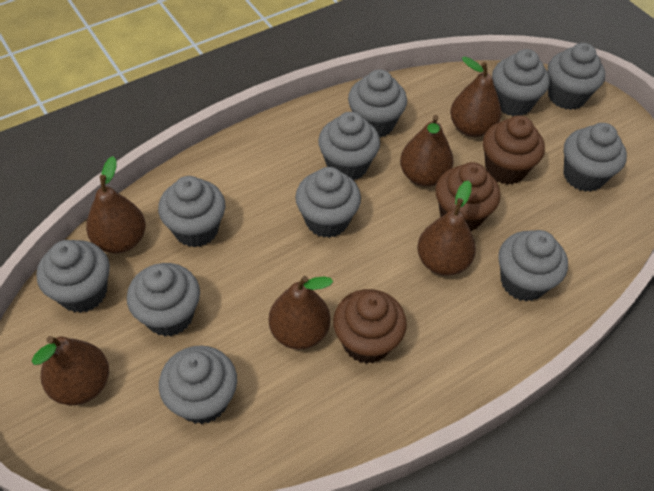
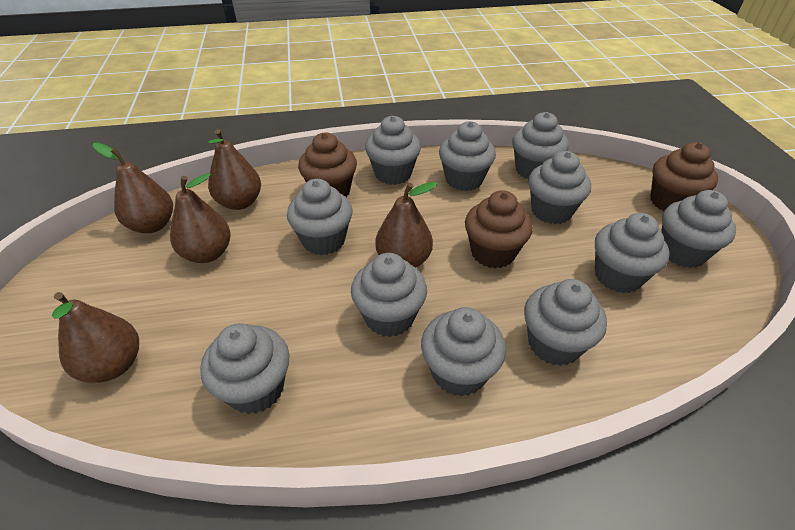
brown pear: [32,336,109,405] [86,156,146,253] [269,276,333,350] [400,115,454,187] [417,180,476,276] [450,57,501,137] = 6 -> [52,292,139,383] [93,143,173,233] [170,173,231,263] [208,129,261,210] [375,182,437,268] = 5

